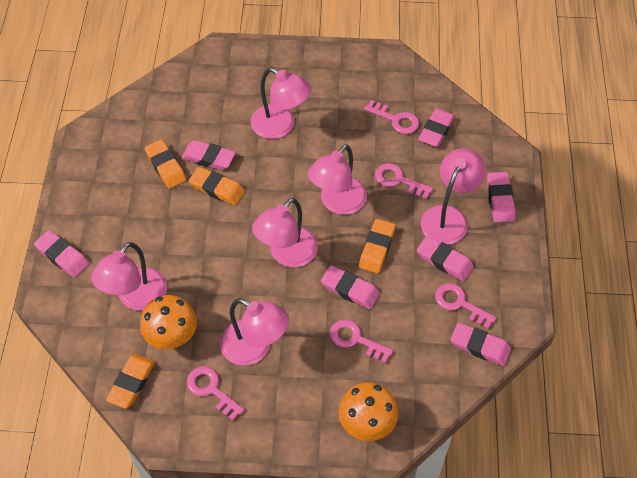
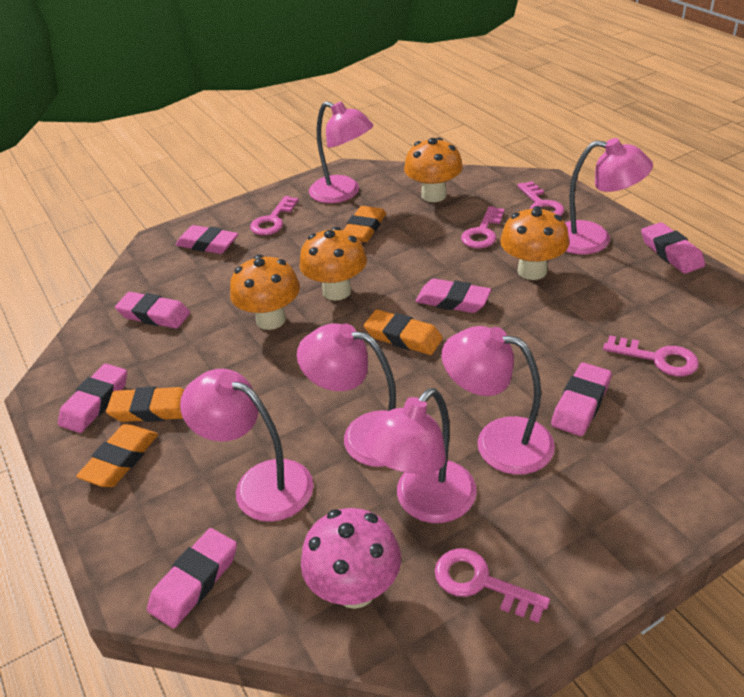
orange mushroom: [140,295,197,349] [339,382,398,441] = 2 -> [230,255,300,330] [299,227,367,301] [404,137,463,202] [500,206,569,280] = 4
pink mushroom: none = 0 -> [301,508,401,609] = 1

